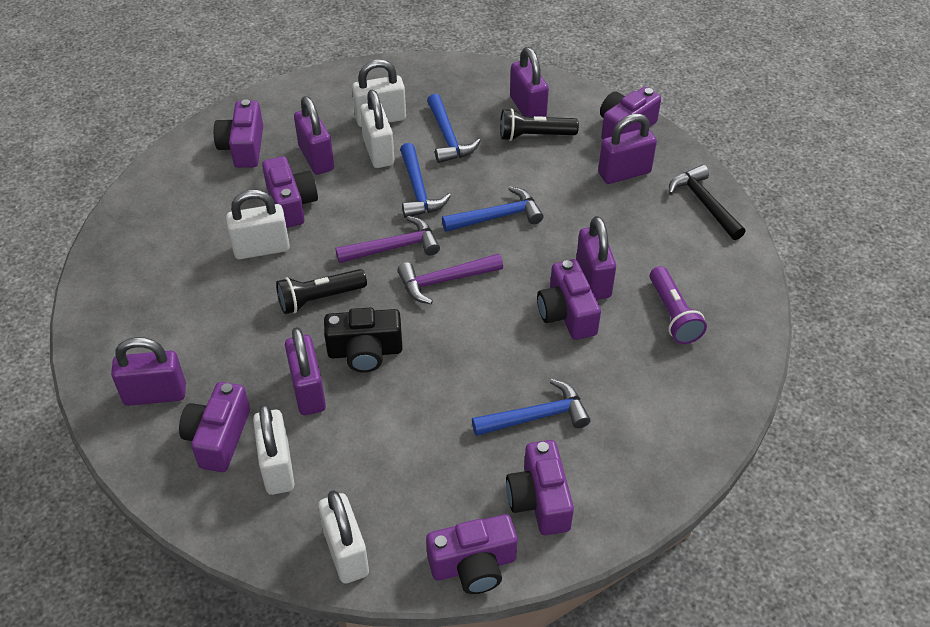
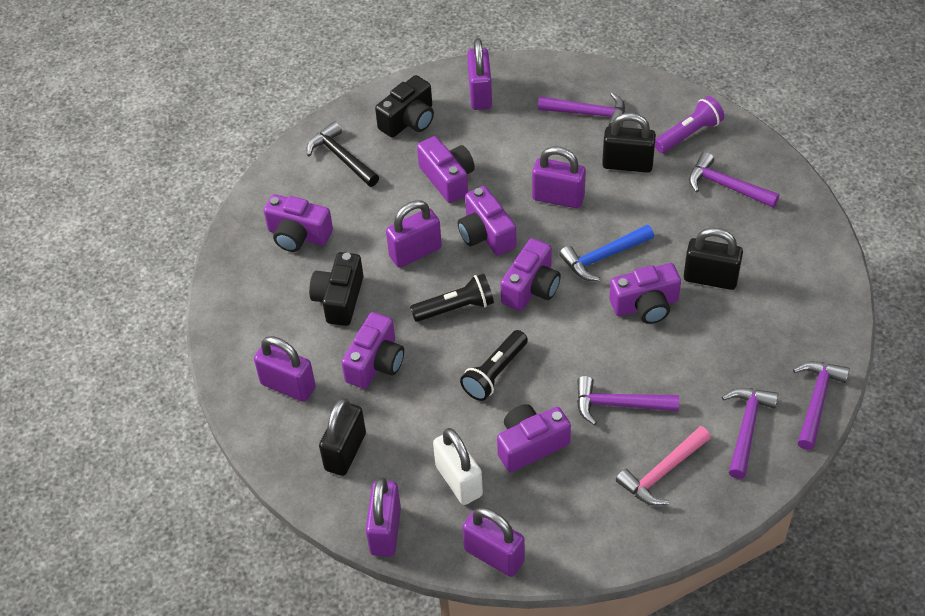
black camera: [324,307,403,372] = 1 -> [309,252,364,326] [375,75,434,138] = 2
black padlock: none = 0 -> [319,398,366,476] [602,113,656,173] [684,228,743,290] = 3
blue hammer: [400,143,451,218] [427,94,480,163] [442,186,544,232] [472,379,590,436] = 4 -> [559,225,654,281] = 1
pink hammer: none = 0 -> [616,426,711,506] = 1
purple hammer: [335,216,440,263] [397,253,503,304] = 2 -> [538,92,625,127] [577,376,679,426] [689,152,780,208] [722,388,778,479] [793,361,850,450] = 5
white padlock: [226,190,290,259] [253,404,294,495] [318,490,369,584] [352,60,406,127] [360,89,394,168] = 5 -> [433,428,483,505] = 1

